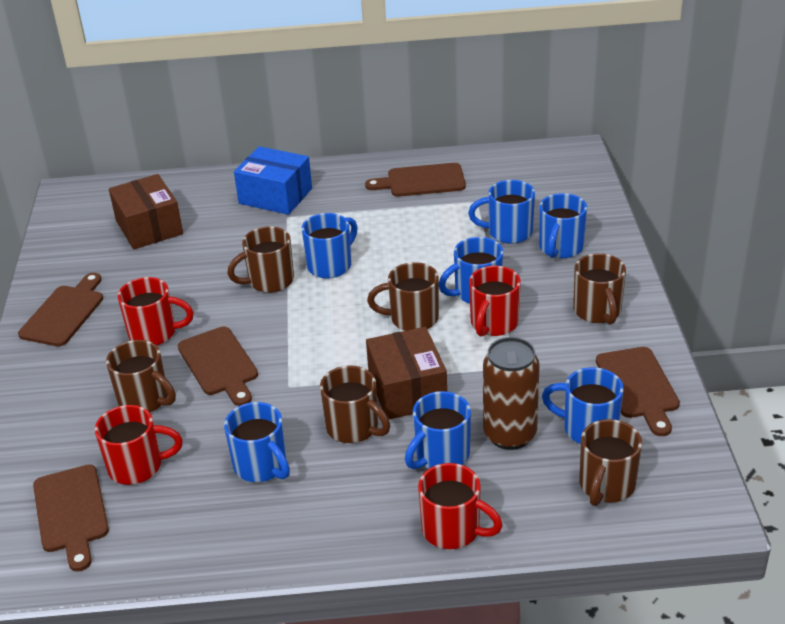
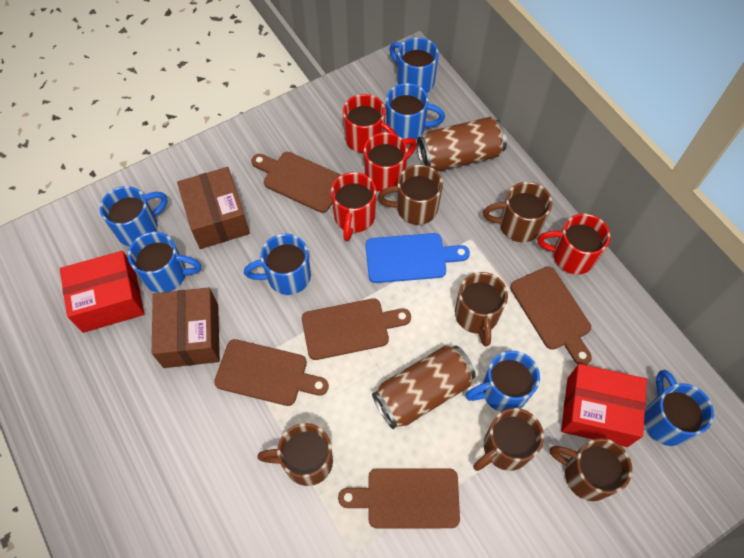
blue box: [234,146,312,215] = 1 -> none = 0
blue cutting board: none = 0 -> [365,233,470,283] = 1
brown can: [483,337,540,450] = 1 -> [372,345,476,429] [417,117,507,172] = 2
red box: none = 0 -> [60,251,144,333] [561,364,647,447] = 2

